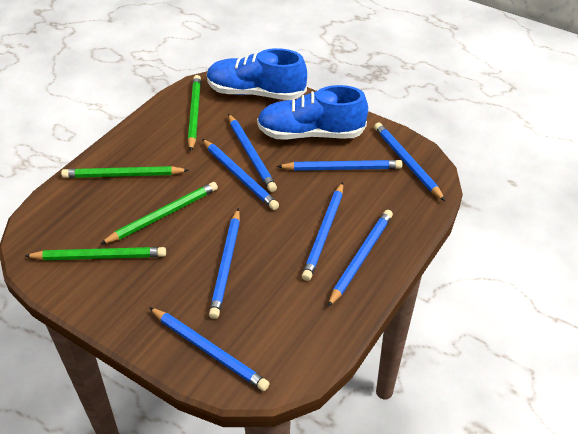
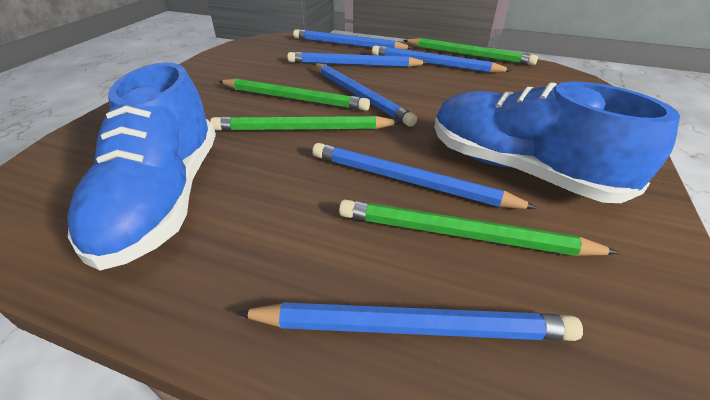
blue pencil: [149,307,270,391] [202,139,279,210] [209,208,240,319] [228,114,277,192] [277,160,403,171] [302,182,343,281] [328,210,393,307] [374,122,445,201] = 8 -> [236,302,583,341] [287,52,428,67] [293,29,413,50] [312,143,538,209] [314,63,417,127] [372,46,513,73] = 6

